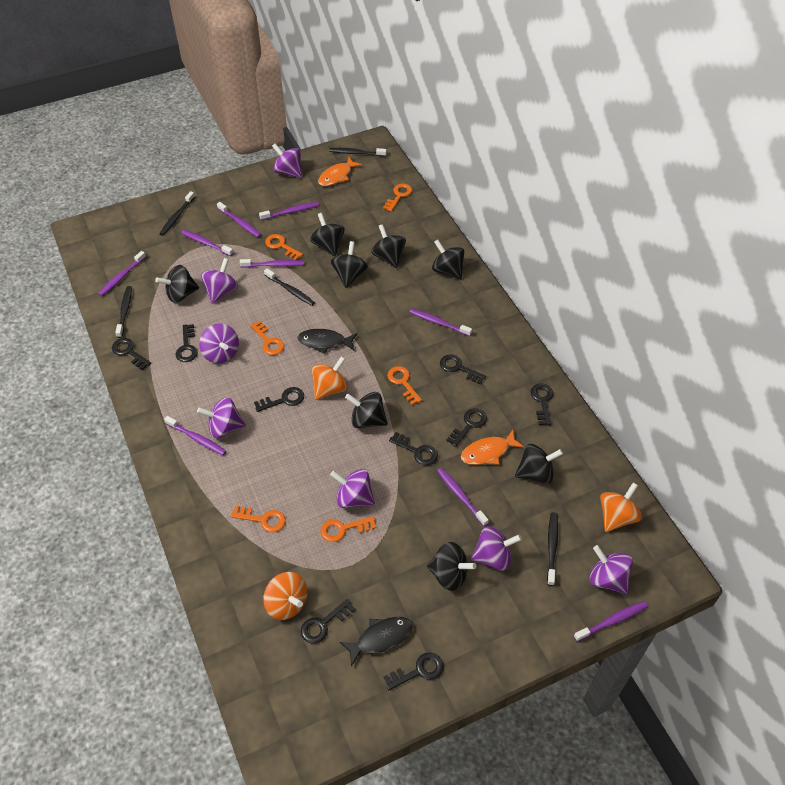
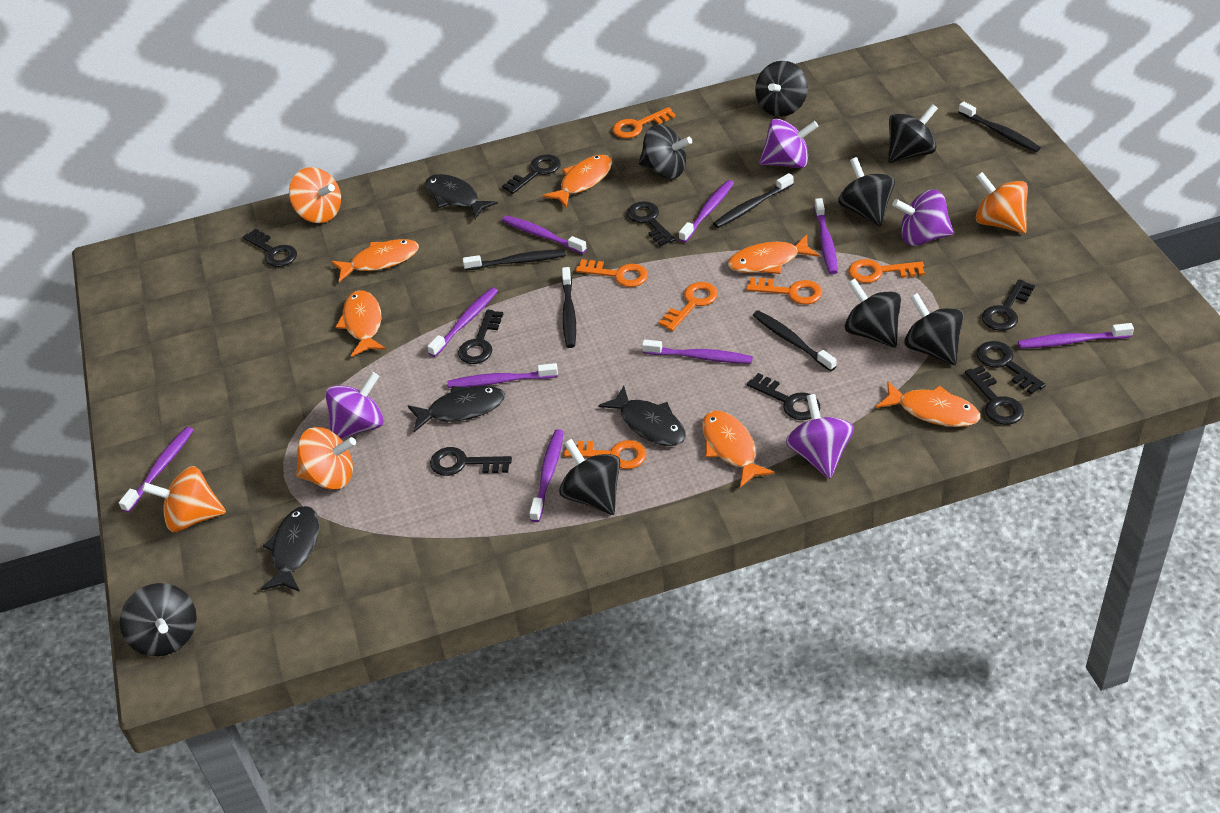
black fish: [298,329,357,354] [340,617,413,667] = 2 -> [261,506,319,592] [408,386,505,432] [425,174,498,219] [598,386,686,446] = 4
orange fish: [318,157,362,186] [461,429,524,465] = 2 -> [331,239,419,282] [336,290,386,357] [542,155,612,208] [702,411,775,488] [728,235,819,274] [876,381,980,427] = 6
orange spinning top: [263,572,307,620] [312,356,348,400] [600,483,642,532] = 3 -> [142,466,226,532] [289,167,341,223] [296,427,356,490] [976,172,1028,233] = 4
purple spinning top: [197,397,246,438] [199,324,239,364] [201,258,238,304] [272,143,302,178] [330,469,375,508] [471,526,522,571] [590,545,633,594] = 7 -> [325,372,384,440] [759,119,819,168] [786,394,854,479] [892,190,954,246] = 4

